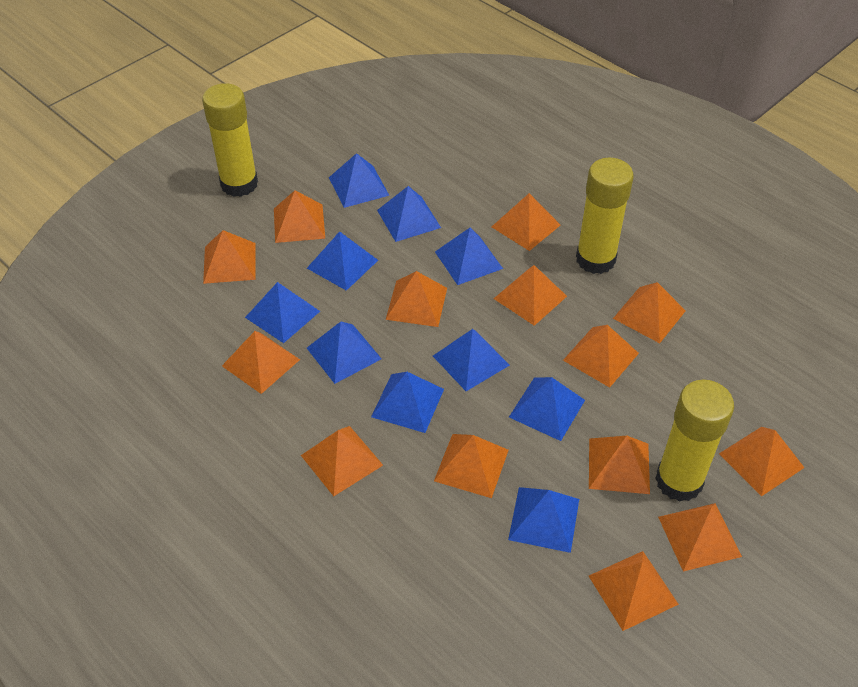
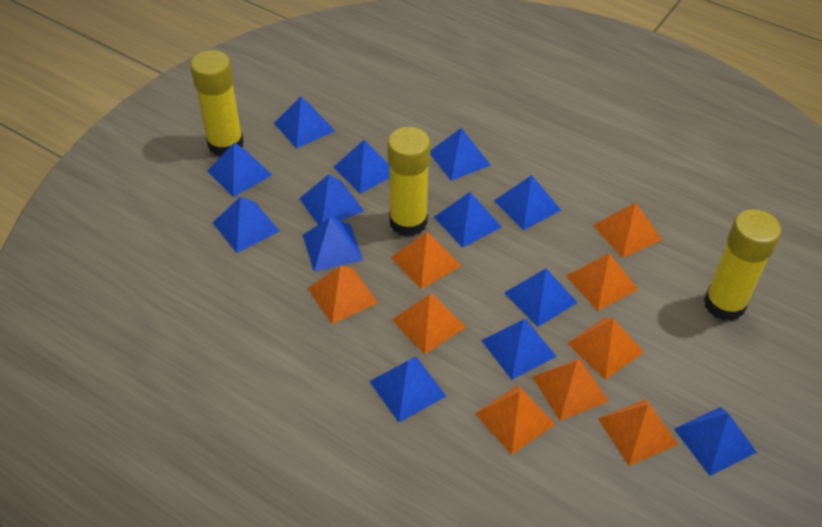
blue pyramid: [245,282,320,343] [307,231,378,291] [307,322,382,384] [329,153,390,208] [371,372,444,433] [377,186,441,242] [433,329,510,391] [435,228,503,285] [508,487,579,553] [509,377,585,441] = 10 -> [207,143,272,197] [213,197,280,253] [274,96,335,149] [299,174,364,225] [303,217,363,272] [333,140,390,194] [369,357,446,422] [430,128,491,181] [434,192,502,248] [481,318,557,380] [494,175,561,230] [504,268,578,327] [674,407,757,476] = 13
orange pyramid: [203,230,256,284] [222,331,300,394] [274,190,325,243] [301,426,383,496] [386,271,447,327] [434,434,509,498] [492,193,560,251] [494,265,567,326] [563,325,639,388] [589,436,650,494] [589,551,679,631] [613,282,686,343] [658,503,742,571] [719,427,805,496] = 14 -> [308,266,378,324] [391,232,461,289] [392,294,466,354] [475,385,555,455] [533,358,609,421] [566,253,638,311] [567,317,644,380] [593,202,662,258] [598,399,679,466] = 9

